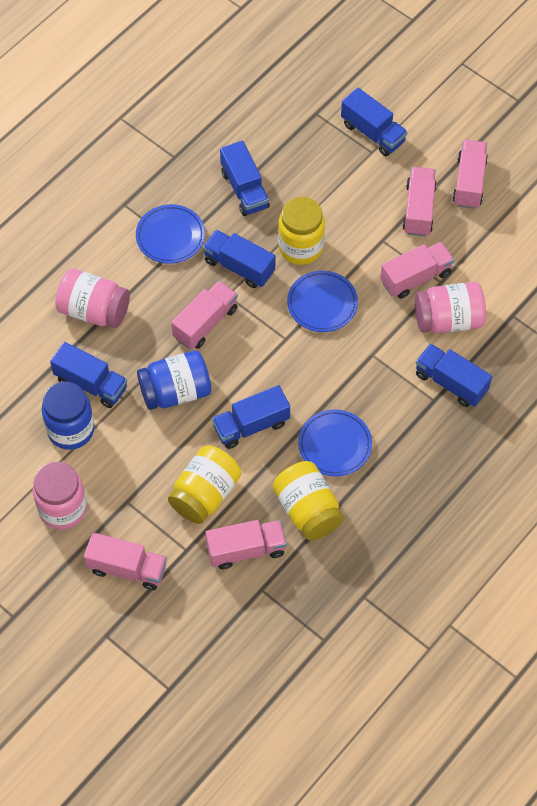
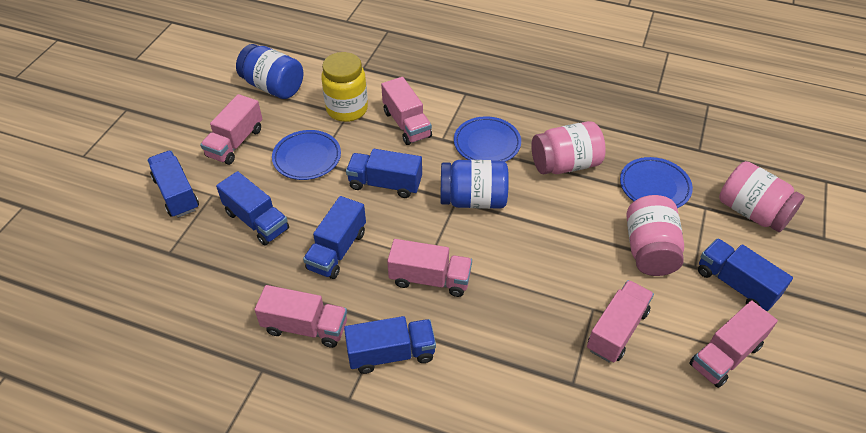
yellow jar: [168,445,241,524] [273,461,344,541] [278,197,325,265] = 3 -> [321,52,368,122] = 1

